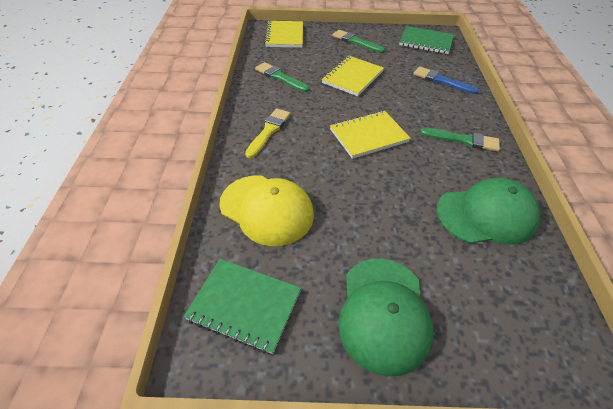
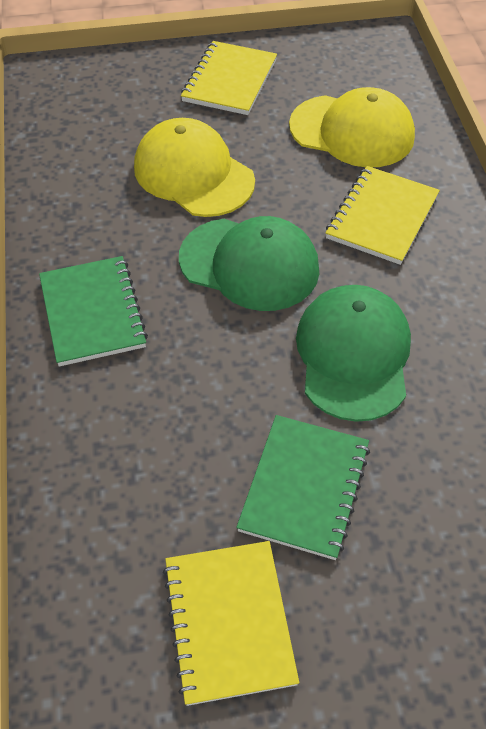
blue brush: [413,66,479,94] = 1 -> none = 0
green brush: [255,62,309,92] [332,30,385,53] [420,128,500,152] = 3 -> none = 0
yellow brush: [245,108,290,158] = 1 -> none = 0
yellow cap: [219,176,314,246] = 1 -> [134,118,255,217] [289,87,415,167] = 2

